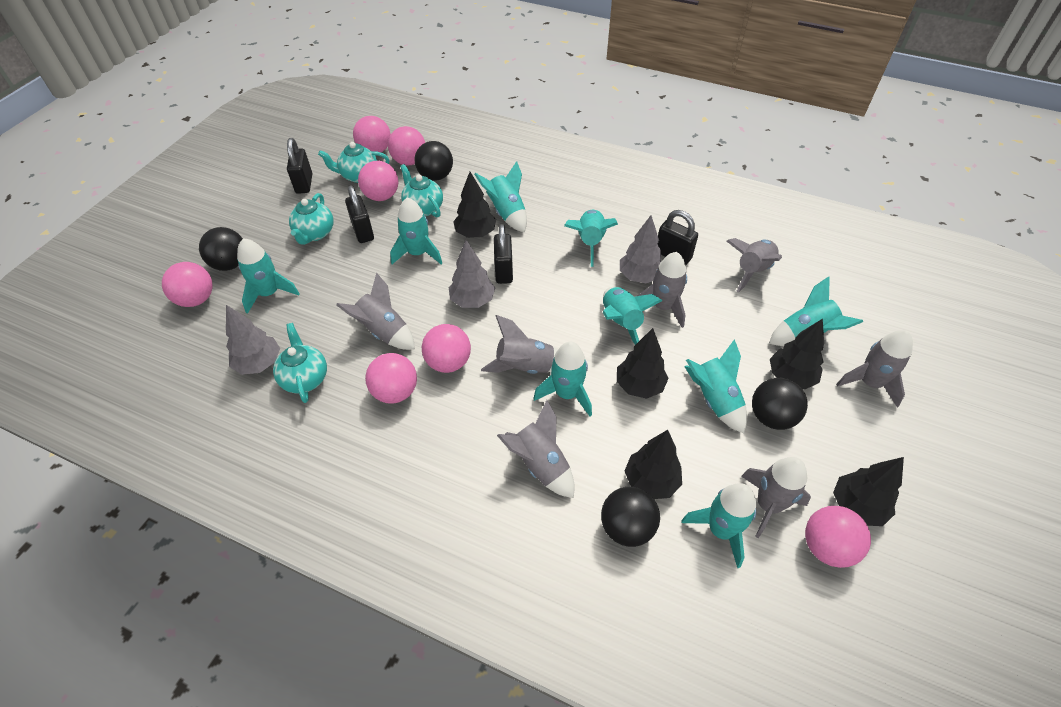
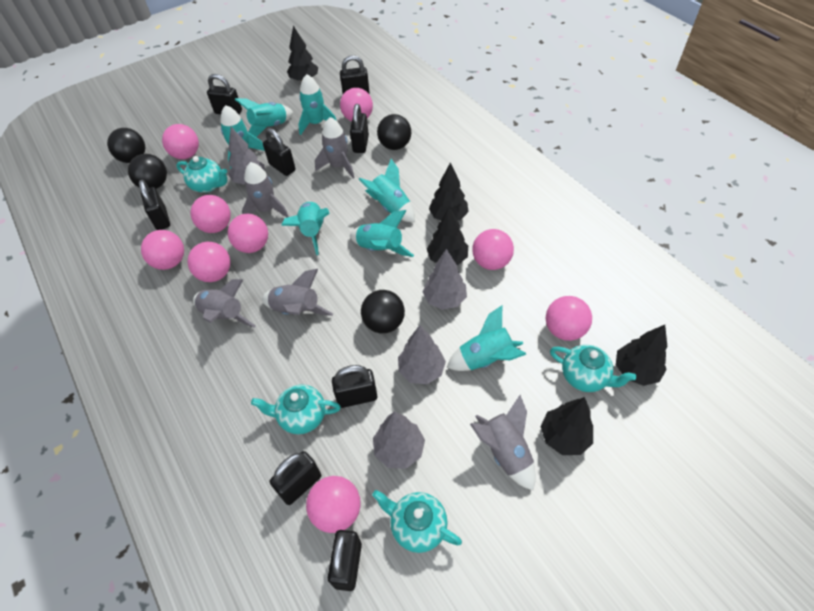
black padlock: [287,138,312,194] [345,185,374,243] [494,224,513,284] [658,210,698,265] = 4 -> [139,180,170,230] [207,74,242,114] [263,128,296,176] [270,451,321,505] [328,530,362,591] [332,365,377,408] [340,55,370,94] [350,104,369,153] = 8
grey rocket: [336,273,415,350] [481,315,557,374] [497,400,575,498] [637,252,687,328] [727,238,782,293] [741,457,811,538] [836,330,913,408] = 7 -> [193,279,255,328] [242,162,289,217] [262,269,333,316] [315,117,355,178] [470,395,536,490] = 5
grey tree: [226,305,280,375] [449,240,495,308] [620,215,662,283] = 3 -> [228,127,265,185] [373,412,425,469] [398,325,446,384] [423,249,467,310] = 4
pink ball: [162,262,213,307] [353,116,391,152] [358,161,398,201] [365,353,417,404] [388,126,425,165] [422,324,471,373] [805,506,871,568] = 7 -> [141,230,184,270] [162,124,199,159] [187,242,230,282] [190,195,231,233] [228,214,268,253] [306,476,361,533] [340,88,373,121] [472,229,514,270] [546,296,592,341] = 9
turquoise rocket: [237,238,300,314] [390,197,442,264] [474,161,527,232] [533,342,592,416] [564,210,618,267] [603,287,662,345] [681,483,756,568] [684,339,747,433] [769,276,863,346] = 9 -> [220,105,265,169] [235,98,293,137] [281,202,330,255] [298,74,337,135] [349,210,414,257] [359,159,415,222] [447,306,526,371] = 7

